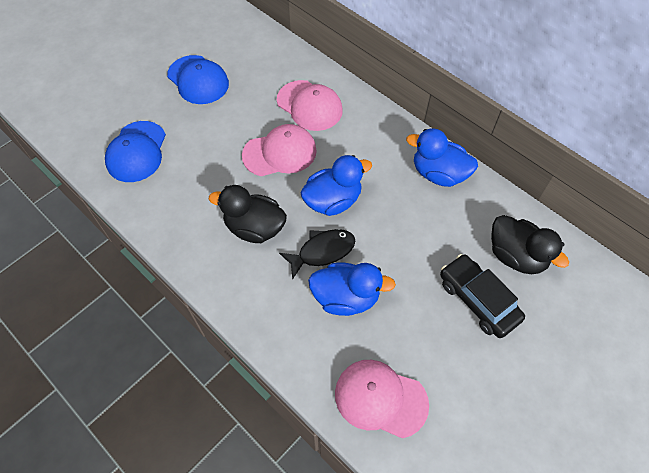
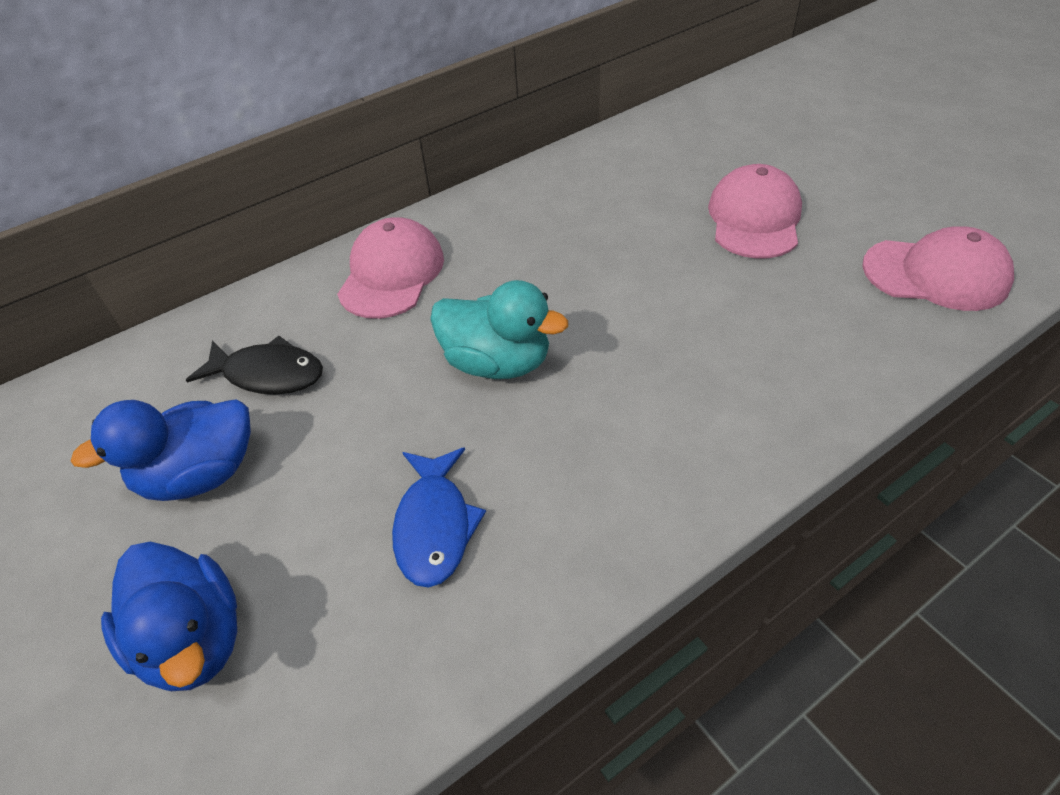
black car: [440,254,525,338] = 1 -> none = 0
black duck: [209,185,287,243] [491,215,569,274] = 2 -> none = 0
blue cap: [105,121,166,182] [167,55,229,104] = 2 -> none = 0
blue duck: [300,155,372,216] [308,262,396,316] [406,128,478,187] = 3 -> [70,399,251,501] [101,542,237,691] = 2
blue fish: none = 0 -> [392,447,486,588] = 1
turquoise duck: none = 0 -> [430,280,568,379] = 1

